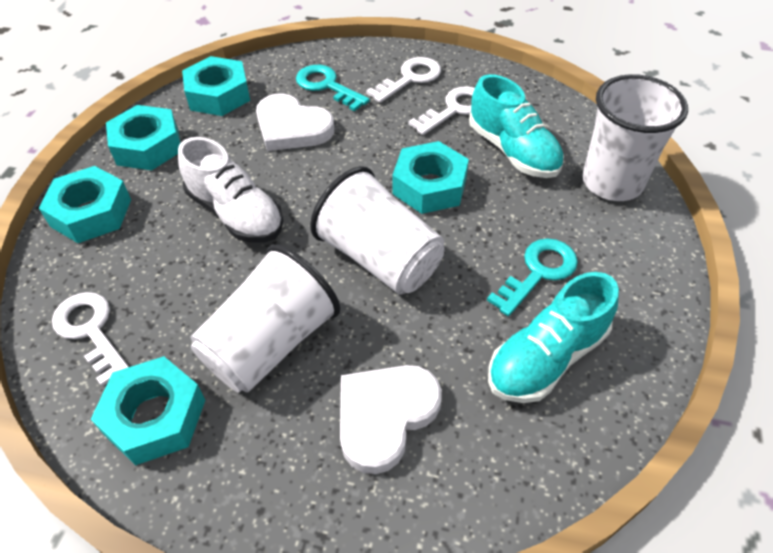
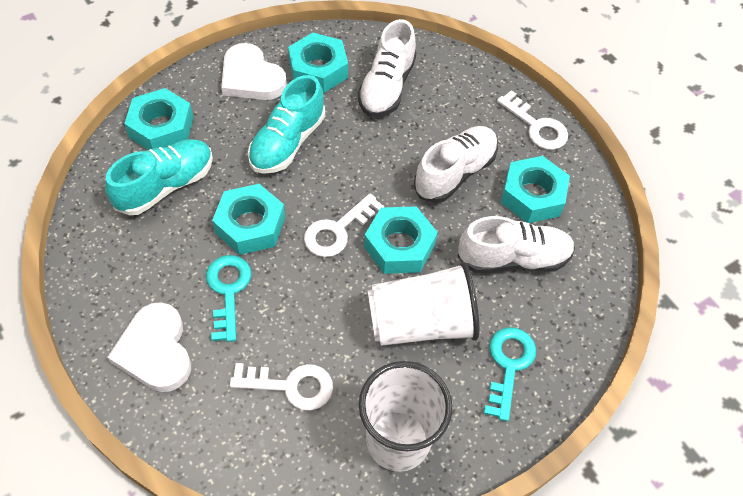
white cup: [191,245,340,393] [310,166,445,295] [582,74,688,201] = 3 -> [359,361,452,472] [368,262,479,346] = 2
white shoe: [178,137,283,243] = 1 -> [358,19,416,117] [414,126,498,203] [457,216,575,273] = 3

